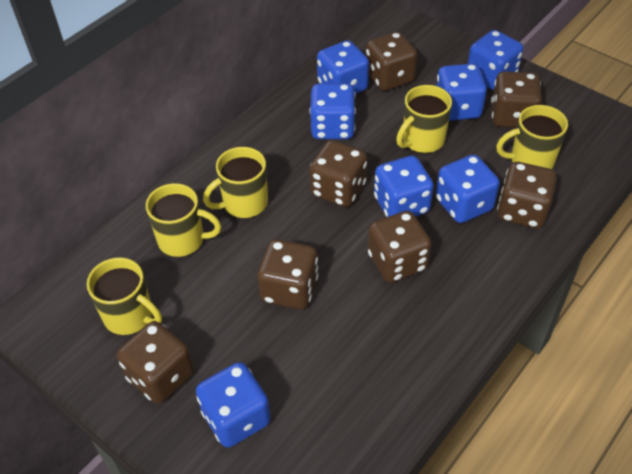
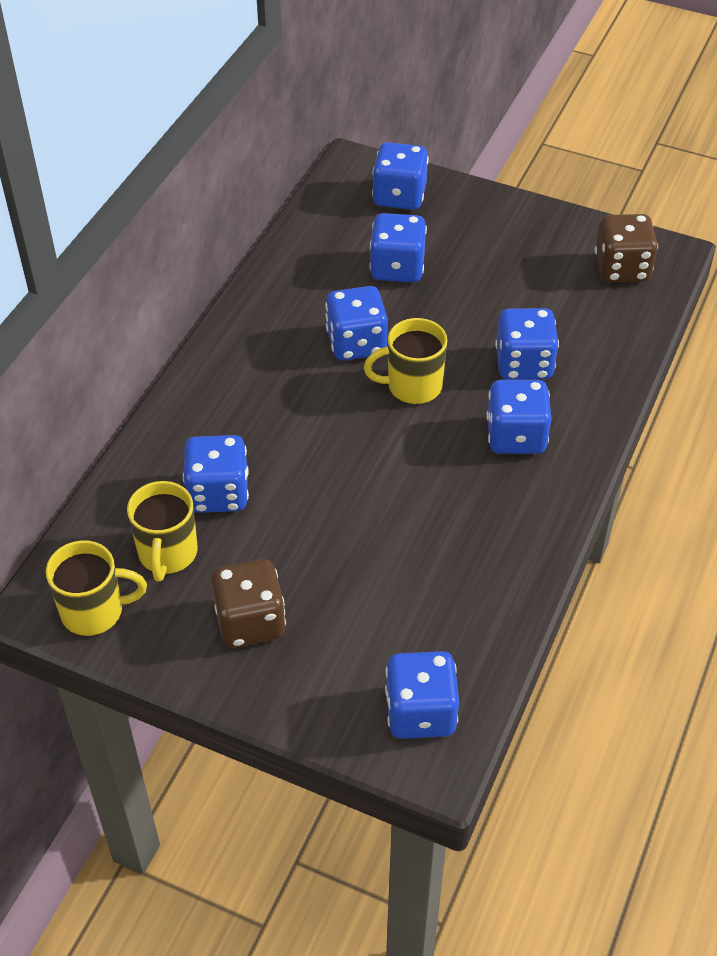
brown dice: [117,321,194,404] [257,239,319,310] [310,140,367,207] [366,32,417,91] [368,211,431,282] [491,71,542,128] [497,162,557,228] = 7 -> [211,559,286,648] [595,214,658,282] = 2
yellow mug: [87,257,162,335] [146,183,221,257] [203,147,268,218] [396,85,452,153] [496,105,568,169] = 5 -> [46,540,147,636] [127,481,197,581] [364,318,447,404] = 3

